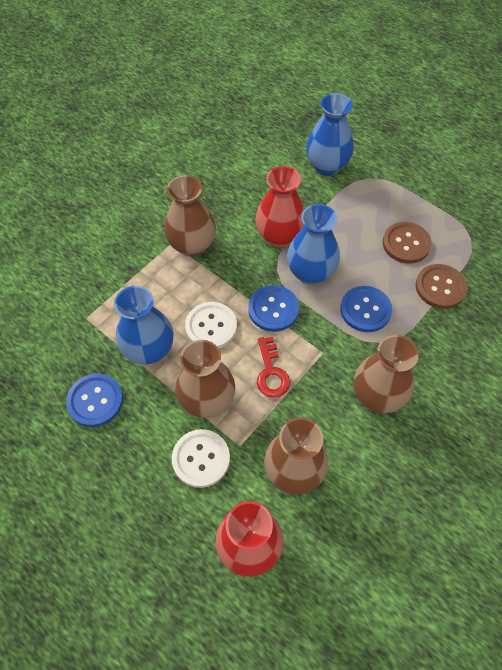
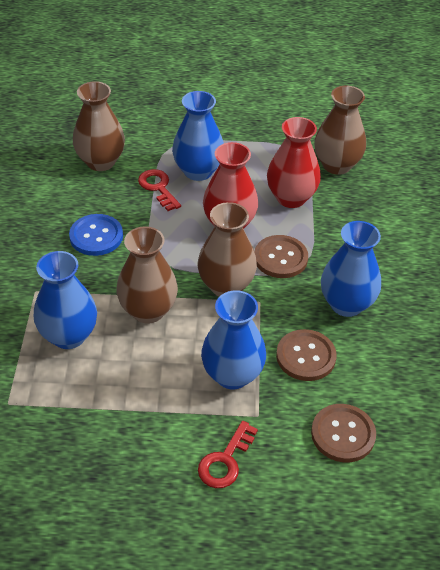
blue button: [66,374,123,427] [248,285,299,332] [340,286,392,332] = 3 -> [69,214,123,256] = 1
blue vase: [114,286,174,365] [287,204,340,285] [306,93,354,176] = 3 -> [34,251,97,349] [172,91,224,181] [201,290,266,390] [321,221,381,317] = 4
brown button: [382,222,432,264] [416,264,467,309] = 2 -> [254,235,308,278] [276,329,337,381] [311,404,376,463] = 3
red key: [257,337,290,398] = 1 -> [138,169,181,211] [198,421,258,488] = 2
white button: [172,429,230,488] [185,302,237,348] = 2 -> none = 0

